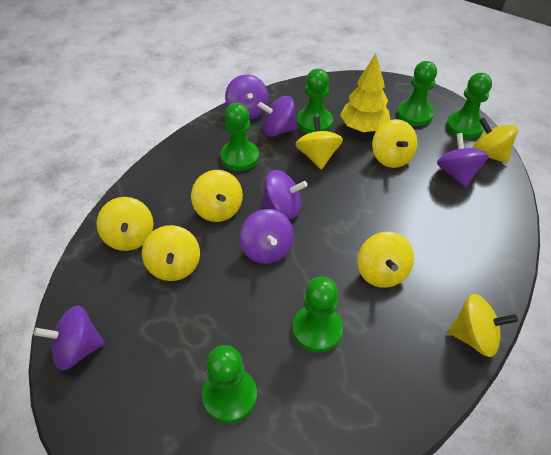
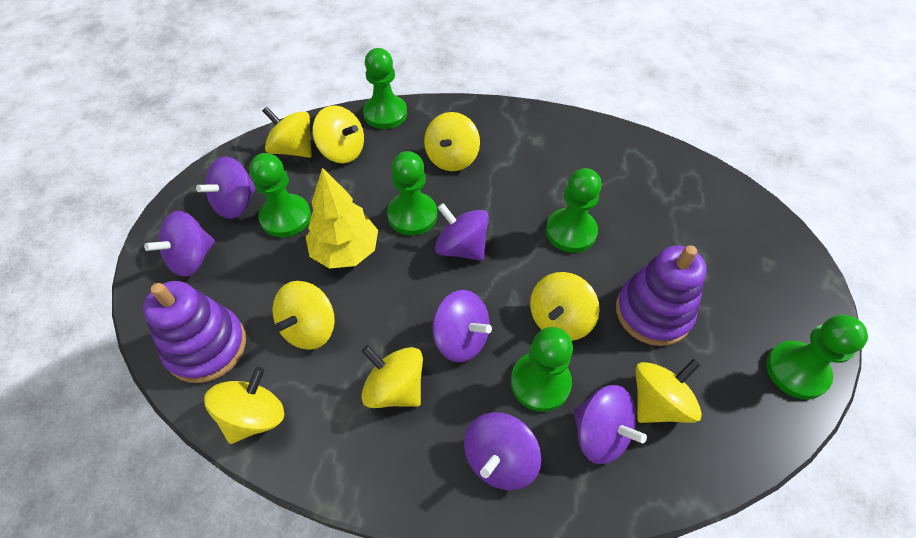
purple stacking toy: none = 0 -> [143,281,246,383] [616,245,707,346] = 2

